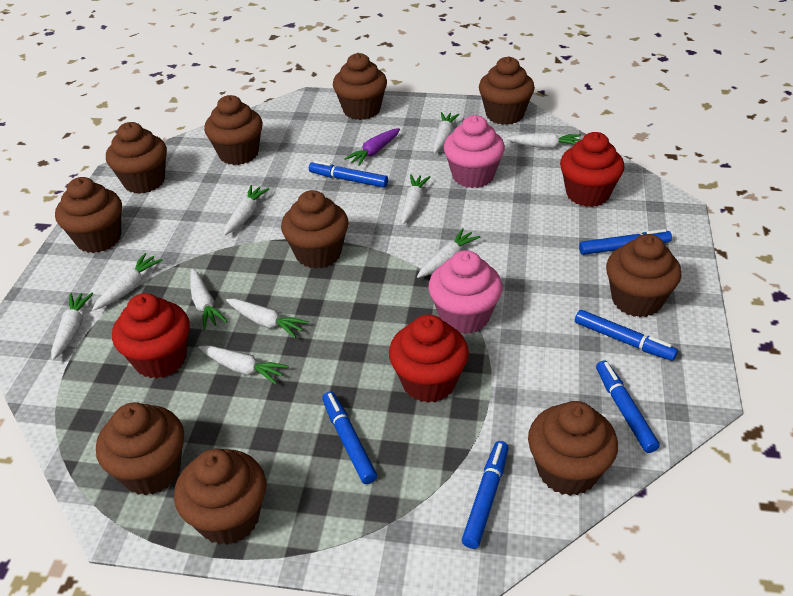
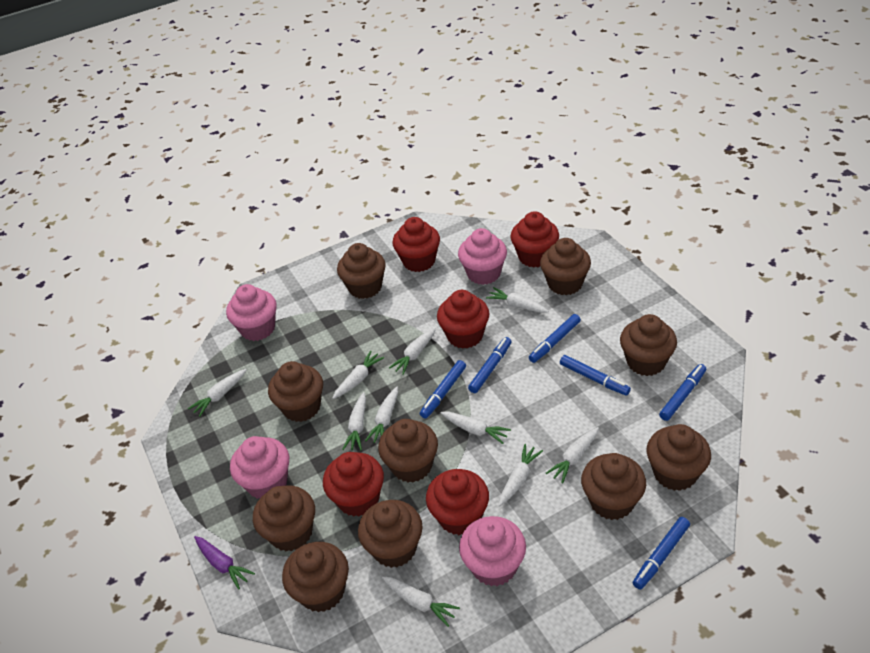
pink cupcake: [428,250,502,334] [444,115,505,188] = 2 -> [226,284,276,341] [230,436,289,499] [458,228,507,285] [459,516,526,586] = 4
red cupcake: [112,293,190,379] [389,315,469,403] [560,132,625,207] = 3 -> [323,452,384,517] [393,217,440,272] [426,469,489,535] [437,290,490,349] [510,211,559,268] = 5

